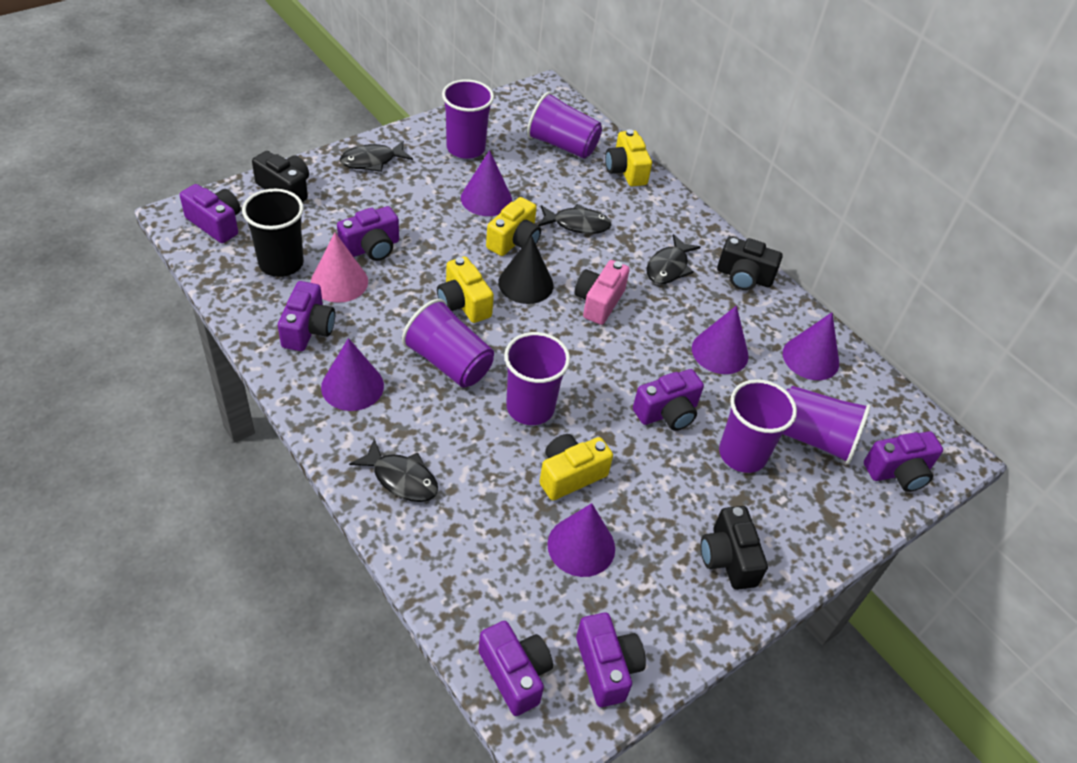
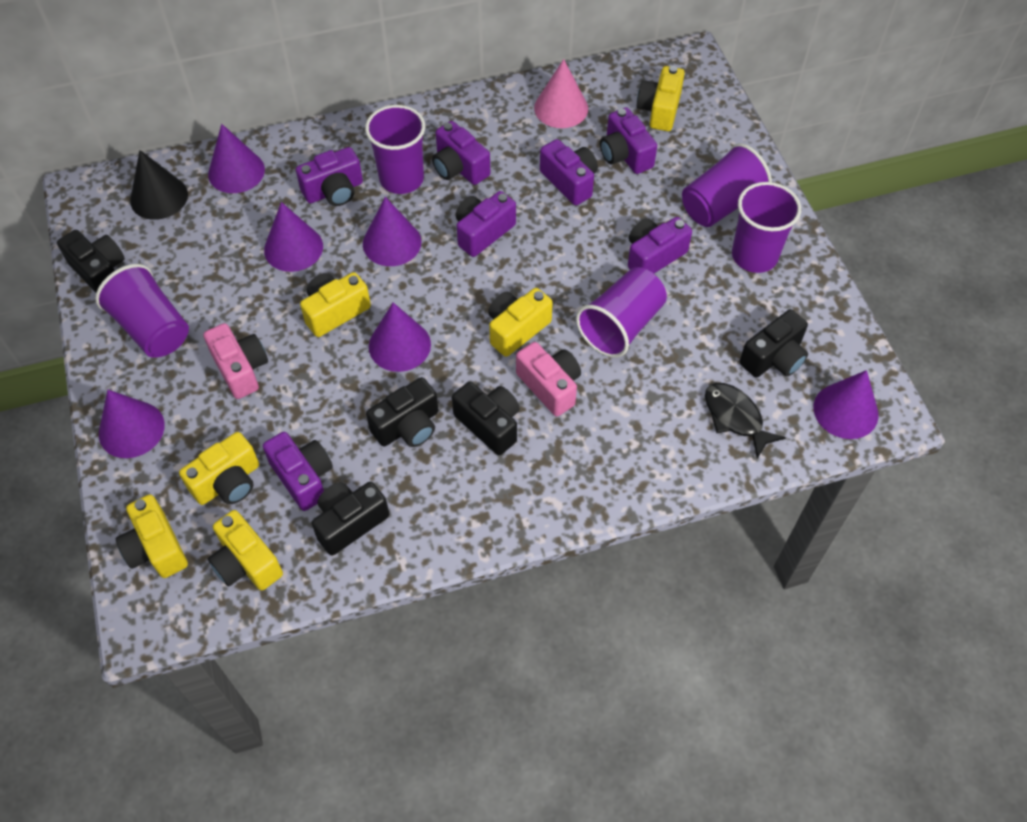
black camera: [252,151,309,202] [701,506,768,590] [717,236,783,290] = 3 -> [57,230,125,292] [311,482,389,556] [366,377,438,447] [452,382,520,455] [740,309,808,378] = 5
black cup: [242,189,304,277] = 1 -> none = 0
black fish: [340,141,413,172] [349,439,438,502] [538,204,612,234] [646,234,701,284] = 4 -> [705,383,786,459] = 1
pink camera: [575,260,630,325] = 1 -> [203,323,268,399] [516,342,581,417] = 2
purple cone: [321,338,384,411] [461,150,512,216] [547,503,615,577] [692,306,749,374] [783,313,839,380] = 5 -> [99,390,165,458] [208,124,265,193] [264,202,323,272] [363,197,421,266] [369,303,431,372] [814,370,879,439] = 6
purple cup: [402,299,494,388] [442,79,494,159] [504,332,570,425] [527,92,602,159] [719,379,797,473] [783,386,871,464] = 6 -> [95,264,189,358] [365,105,425,194] [576,267,667,358] [682,143,772,227] [732,182,801,273] = 5
yellow camera: [437,256,494,323] [486,197,541,256] [539,434,613,500] [605,129,652,186] = 4 -> [116,495,188,578] [179,432,259,505] [208,510,283,591] [300,272,371,337] [488,288,553,357] [637,66,685,131] = 6

